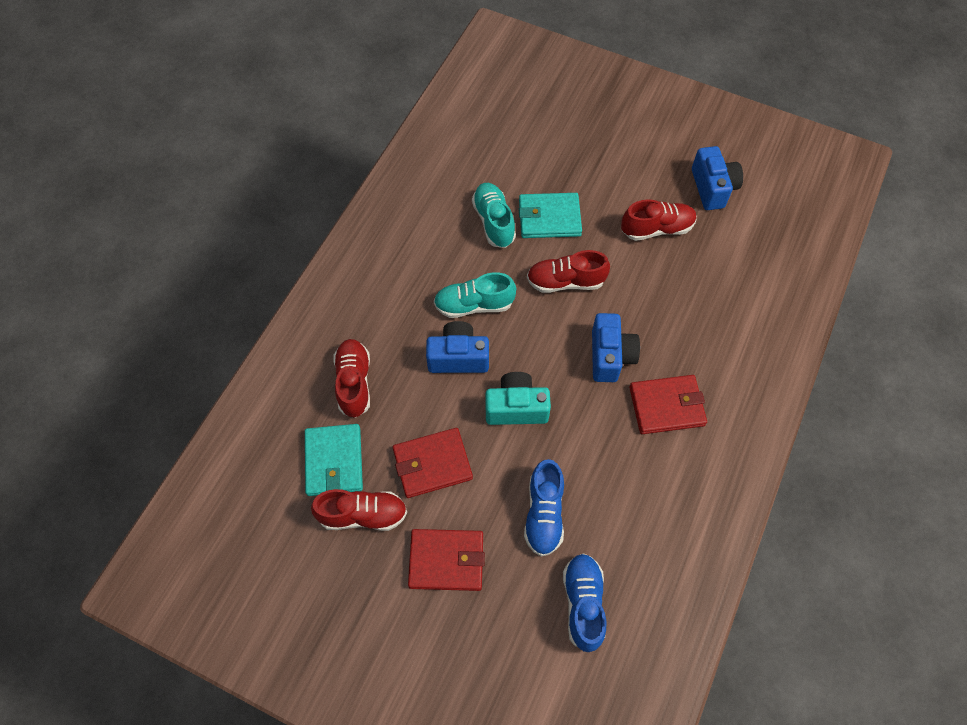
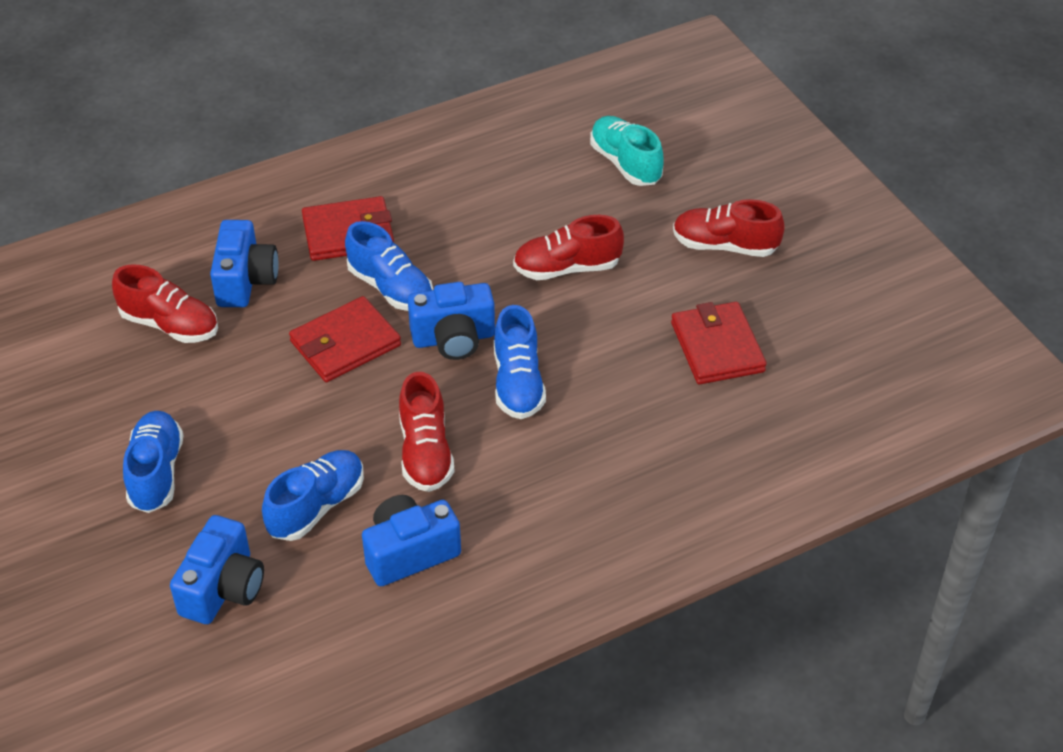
blue camera: [426,321,489,373] [592,313,640,382] [692,146,743,210] = 3 -> [170,515,264,624] [210,220,279,307] [362,495,461,586] [408,282,495,360] = 4
blue shoe: [524,459,564,557] [563,553,606,652] = 2 -> [123,411,183,513] [262,450,364,541] [345,221,433,311] [494,305,546,419] = 4
turquoise camera: [485,372,551,425] = 1 -> none = 0
turquoise shoe: [434,272,516,318] [472,183,516,248] = 2 -> [590,116,664,186] = 1
turquoise wallet: [305,424,363,496] [519,193,582,238] = 2 -> none = 0

